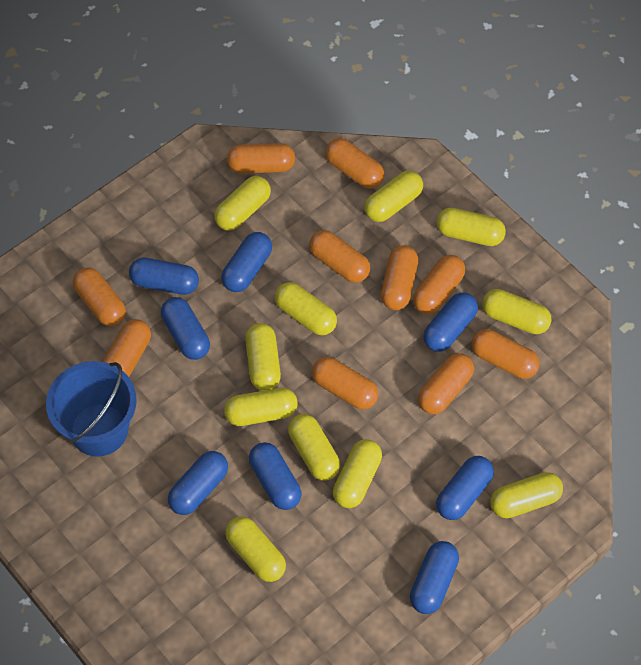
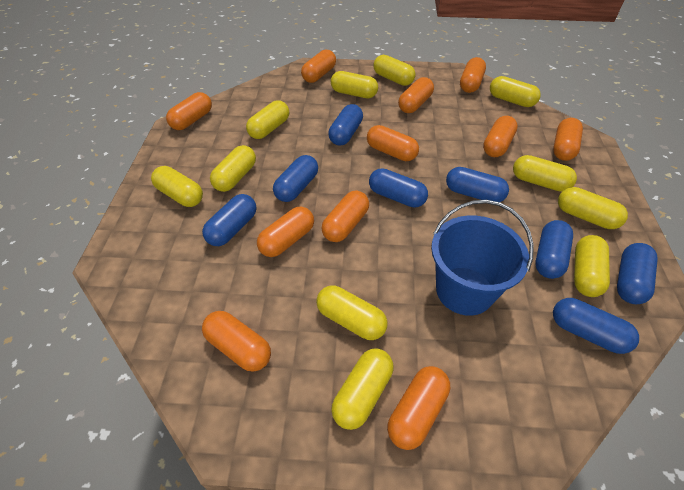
orange capsule: [73,268,126,326] [102,319,151,377] [227,143,295,174] [309,230,370,283] [312,357,378,409] [325,138,384,189] [381,245,418,310] [413,255,465,314] [418,353,474,414] [471,329,540,379] = 10 -> [166,92,212,130] [202,311,271,372] [257,206,314,257] [301,49,336,83] [321,191,369,242] [367,125,419,161] [387,366,450,450] [398,77,434,113] [460,57,486,93] [483,116,518,157] [553,118,583,161] = 11

